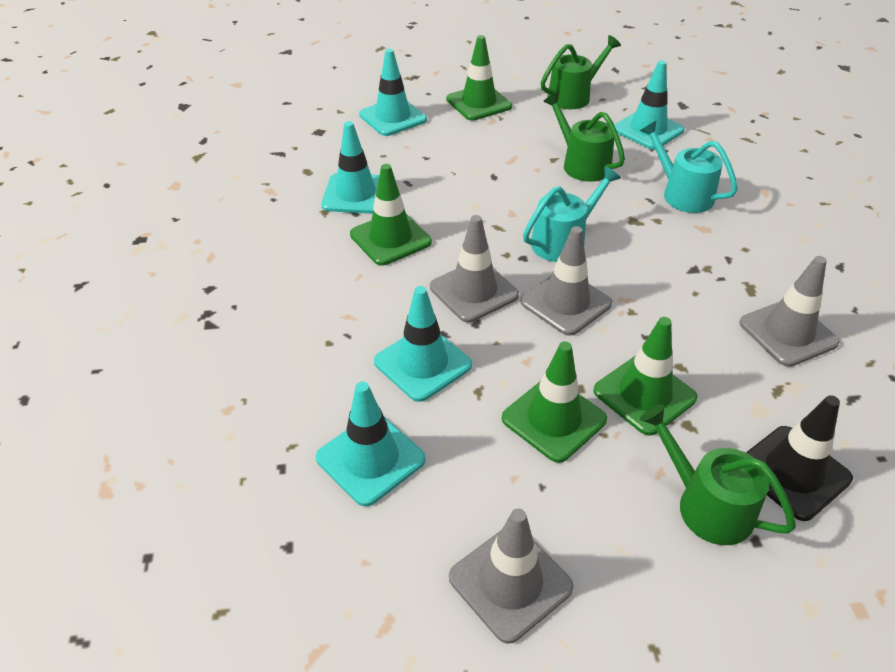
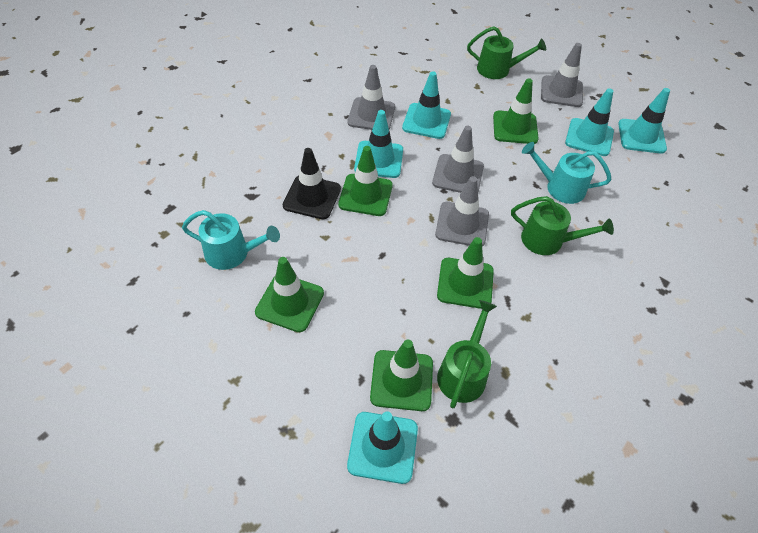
green traffic cone: [350,164,432,265] [446,35,512,121] [502,341,607,463] [593,317,698,436] = 4 -> [255,257,324,332] [338,146,393,216] [370,340,433,411] [437,237,494,309] [493,78,539,144] = 5

